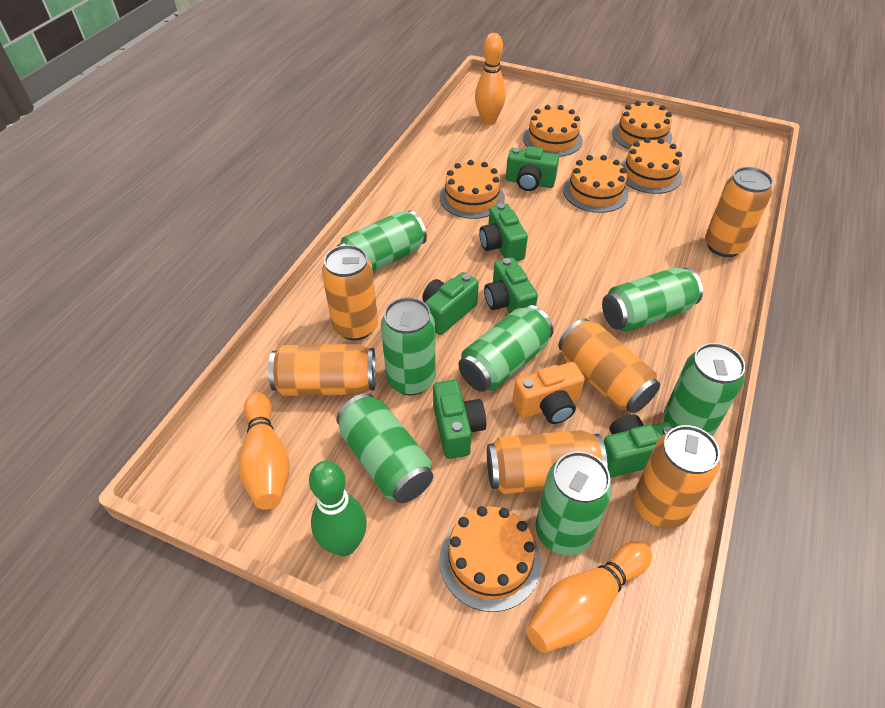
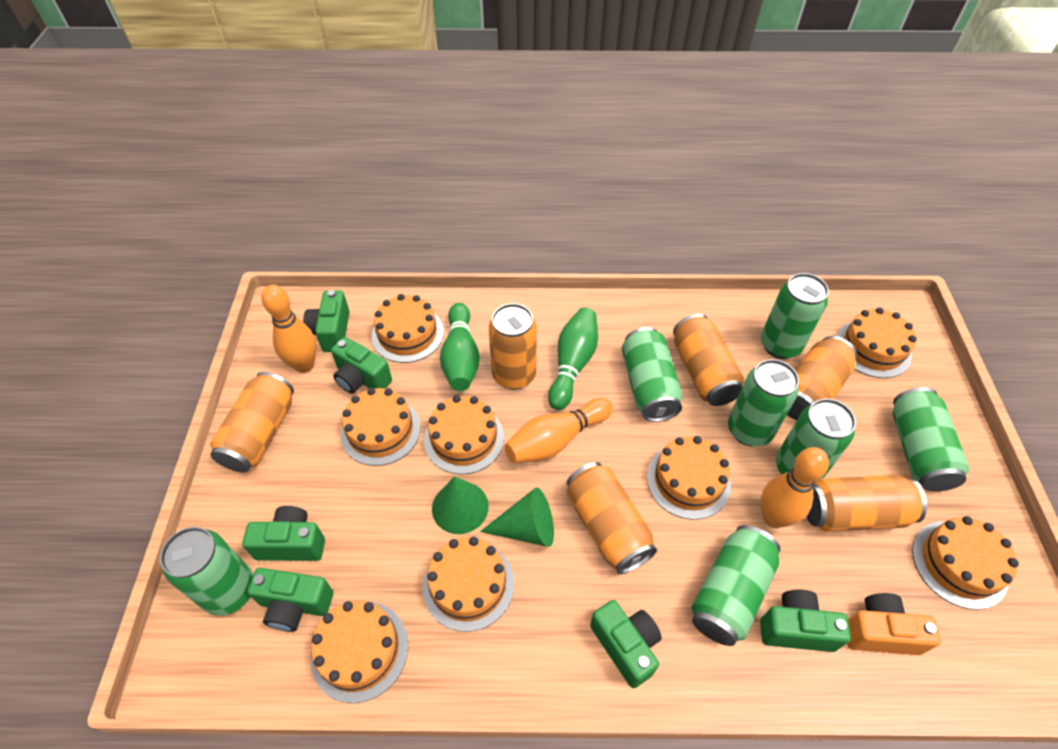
green bowling pin: [309,461,367,556] = 1 -> [440,303,480,391] [548,307,598,410] = 2
green cone: none = 0 -> [432,476,489,534] [480,488,554,547] = 2
orange cake: [439,506,541,612] [440,160,505,219] [523,105,583,157] [563,155,629,213] [612,101,672,149] [621,138,682,194] = 6 -> [310,601,408,703] [340,388,420,466] [372,294,444,363] [423,537,514,632] [424,395,504,475] [647,436,731,520] [837,307,917,378] [912,516,1019,610] = 8

